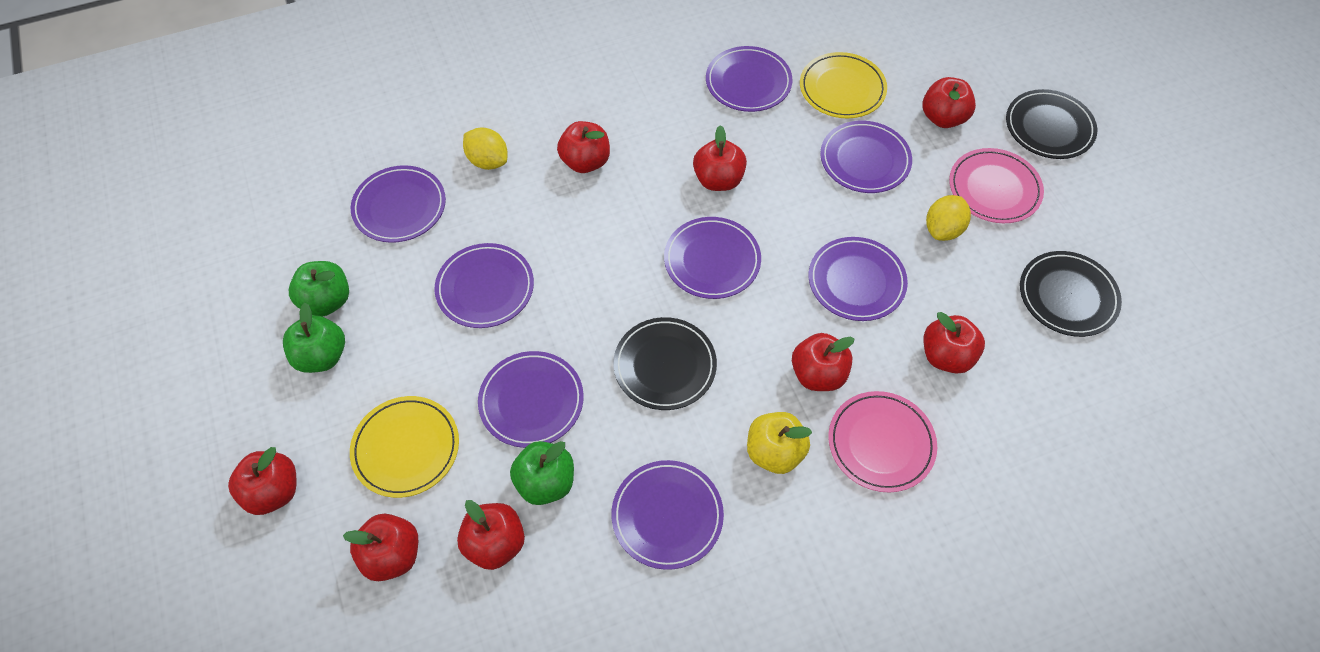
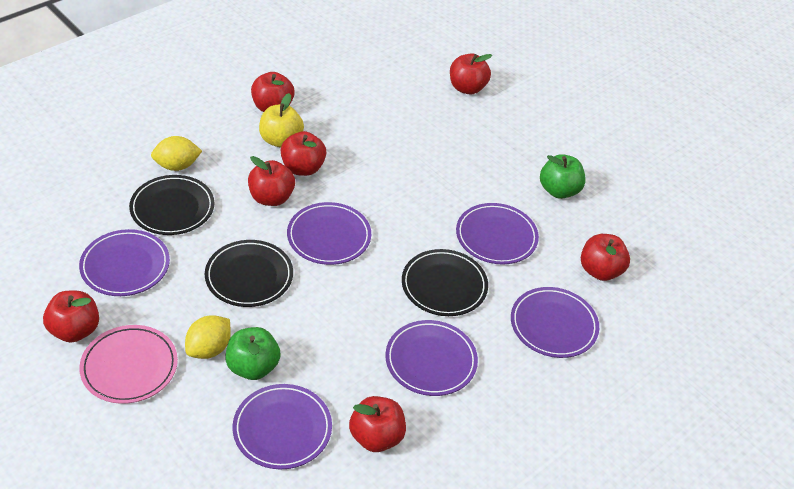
green apple: [283,303,345,373] [289,261,349,317] [510,441,574,505] = 3 -> [225,327,280,380] [540,154,586,199] = 2
pink plate: [828,391,937,493] [949,148,1044,223] = 2 -> [79,325,178,404] = 1
purple plate: [351,165,446,243] [435,243,534,328] [478,351,584,448] [611,460,724,570] [664,217,761,299] [706,46,792,112] [809,237,908,321] [820,121,912,193] = 8 -> [79,229,170,296] [233,384,332,469] [287,202,371,265] [385,320,478,396] [456,203,539,265] [511,287,599,358] = 6
red apple: [228,447,296,515] [343,514,418,581] [457,500,525,570] [557,121,610,173] [693,125,747,191] [792,333,854,391] [923,77,976,128] [924,312,985,374] = 8 -> [43,290,99,343] [248,156,295,206] [251,72,295,112] [281,131,326,176] [349,396,406,452] [450,54,492,94] [581,234,630,281] = 7
yellow plate: [350,396,459,498] [800,52,887,118] = 2 -> none = 0

